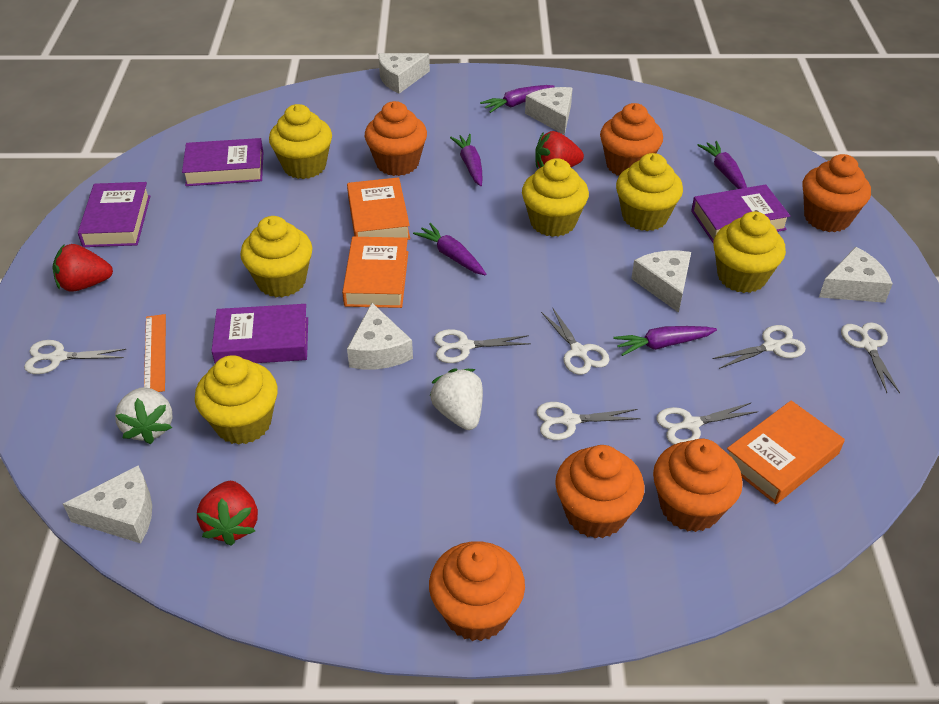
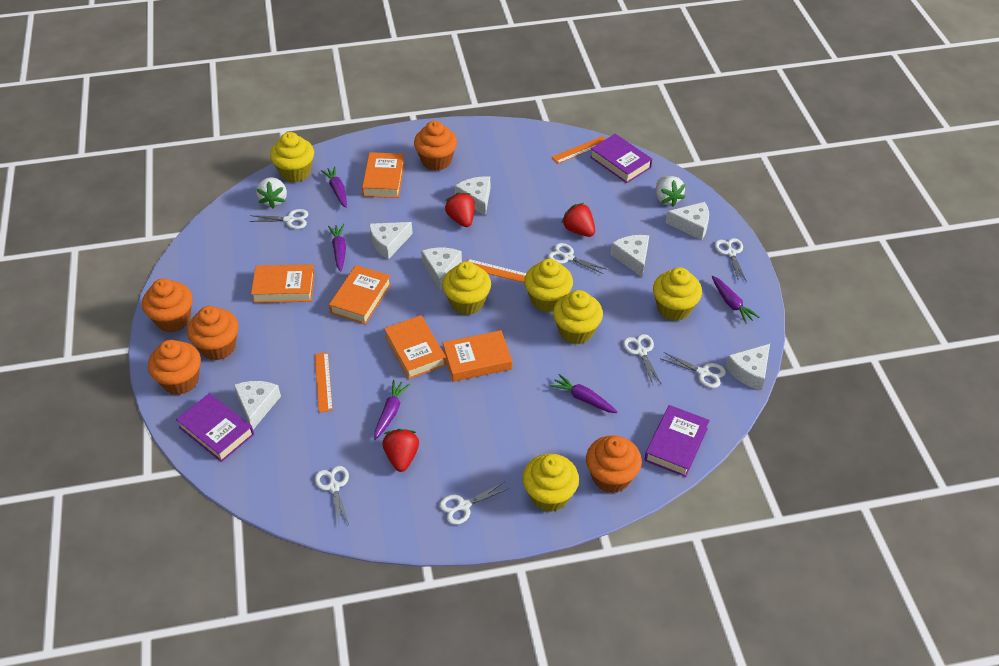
orange book: [342,237,408,308] [347,177,410,240] [727,400,845,504] = 3 -> [251,264,315,303] [329,265,391,324] [362,152,405,198] [384,315,446,379] [443,330,512,382] = 5
orange cupcake: [365,101,427,176] [429,541,525,641] [555,445,644,538] [600,103,663,176] [653,439,743,532] [803,154,871,232] = 6 -> [142,278,193,332] [148,340,201,395] [187,306,238,360] [414,121,457,171] [586,435,642,493] = 5
orange ruler: [144,314,166,392] = 1 -> [315,352,333,413] [467,259,527,283] [552,136,605,164] = 3
purple book: [78,182,150,247] [182,138,263,186] [212,304,308,363] [691,184,790,243] = 4 -> [176,393,254,462] [590,134,652,183] [644,405,710,477] = 3
white cheese: [63,466,152,543] [347,303,413,369] [378,53,430,94] [525,87,573,135] [631,251,691,313] [819,247,893,303] = 6 -> [234,381,281,430] [369,222,413,259] [421,248,462,290] [455,176,490,216] [611,235,649,277] [665,202,709,240] [725,344,770,390] = 7

